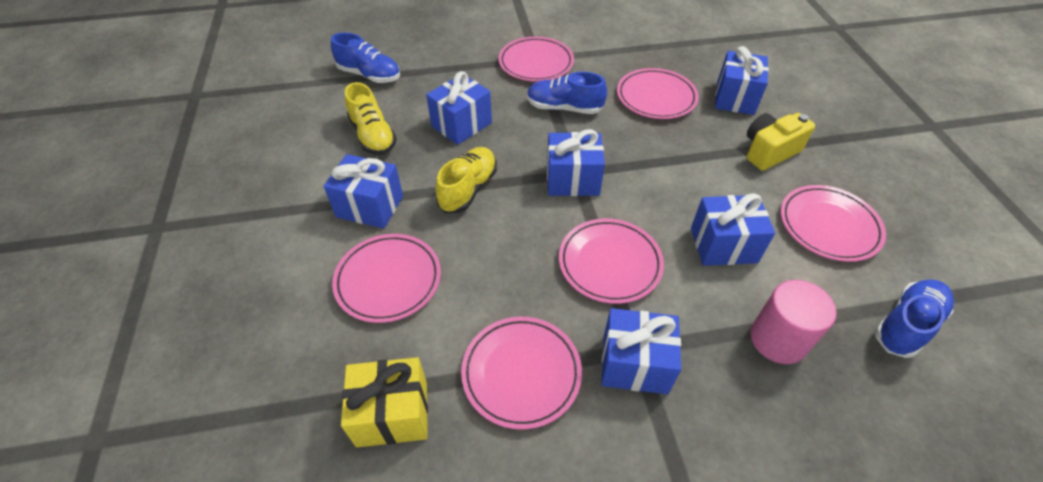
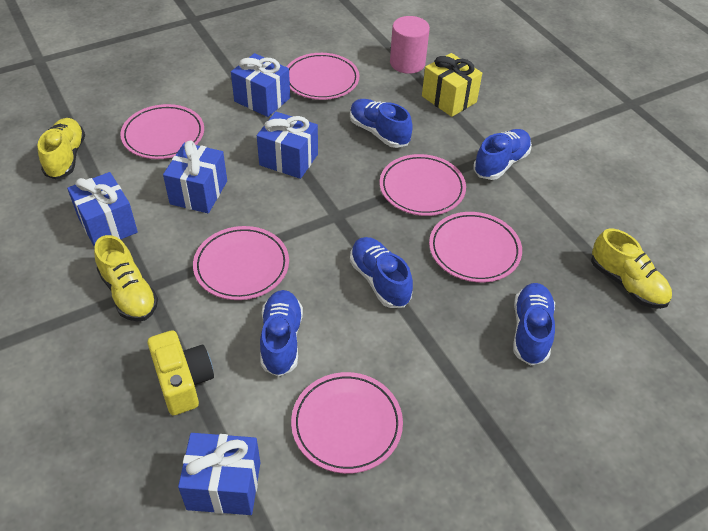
blue gift: [324,154,403,229] [426,71,492,145] [547,129,605,196] [601,308,681,394] [691,193,775,266] [715,46,769,115] = 6 -> [67,172,138,246] [163,140,227,213] [178,433,260,515] [231,53,290,117] [257,112,318,179] = 5
blue shoe: [331,32,400,83] [527,72,607,114] [875,279,954,358] = 3 -> [260,290,303,377] [350,99,413,148] [350,237,413,308] [473,129,532,180] [513,283,555,365] = 5
yellow shoe: [345,82,397,155] [436,147,497,213] = 2 -> [37,118,85,179] [94,235,158,322] [591,229,672,309] = 3

